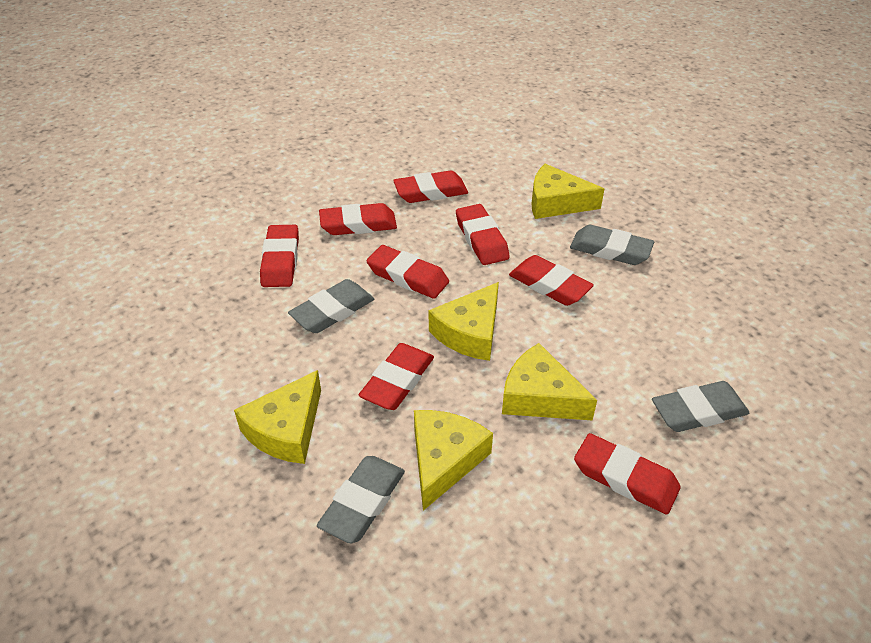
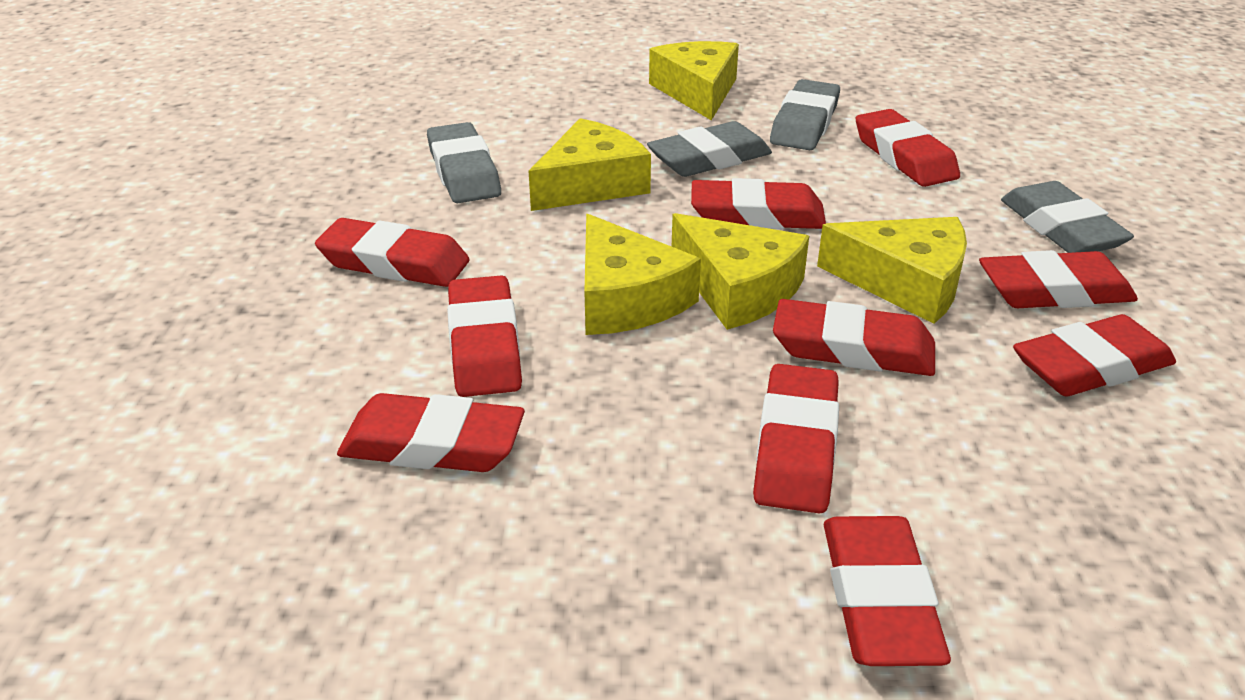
red eraser: [260,225,299,287] [319,203,397,235] [359,343,434,410] [366,245,449,299] [393,171,468,203] [456,204,510,265] [509,255,594,306] [574,433,681,515] = 8 -> [315,218,470,287] [337,393,525,472] [447,275,522,397] [691,178,826,229] [753,364,839,514] [773,299,935,376] [824,516,951,666] [856,109,960,187] [979,250,1138,308] [1013,314,1176,396] = 10

